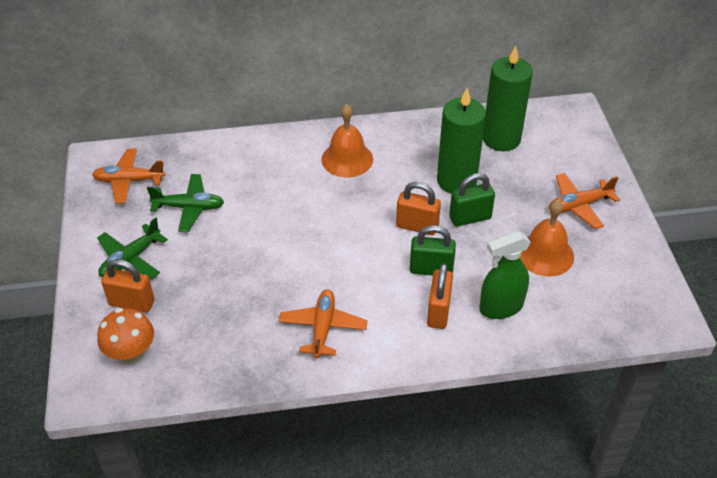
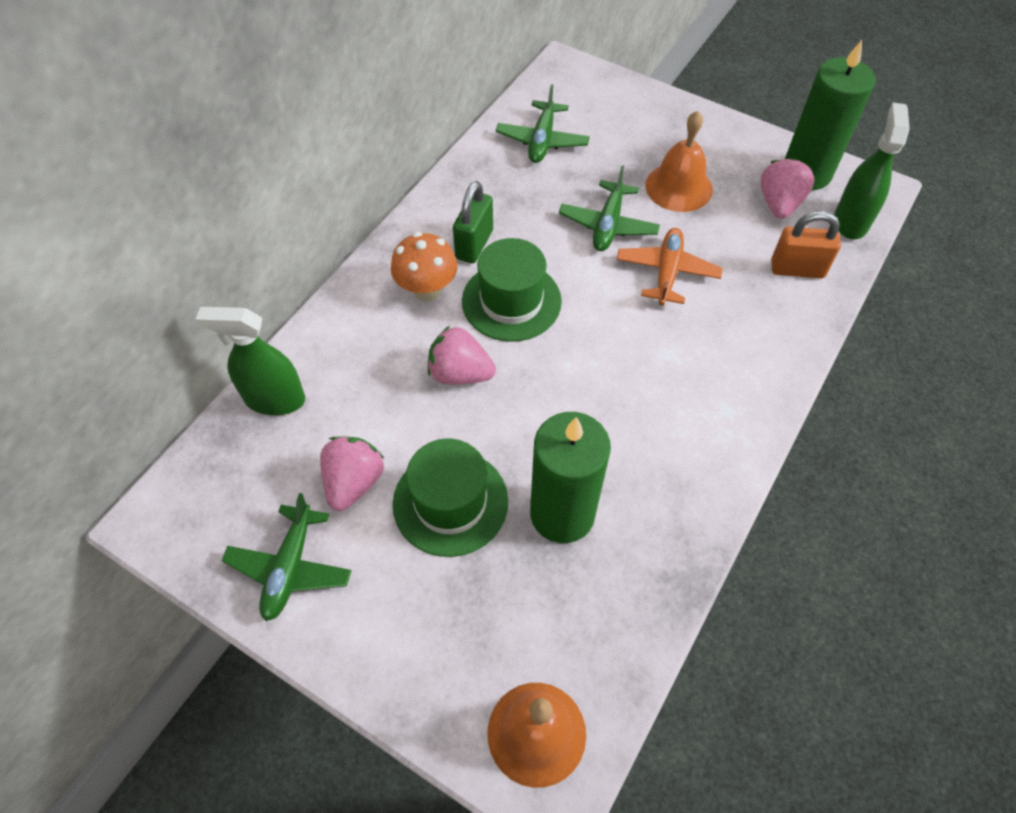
green hat: none = 0 -> [393,438,508,557] [462,238,562,342] = 2
green padlock: [410,225,456,276] [449,173,495,226] = 2 -> [453,181,493,264] = 1
green plane: [97,217,168,279] [147,174,224,232] = 2 -> [222,493,352,621] [496,84,590,163] [559,165,660,251] = 3
green spray bottle: [479,231,531,319] = 1 -> [195,307,305,415] [834,102,910,239] = 2
orange padlock: [101,259,155,312] [396,182,441,235] [427,263,453,329] = 3 -> [771,211,841,278] = 1
orange plane: [92,149,165,203] [279,289,368,358] [549,173,620,229] = 3 -> [616,228,723,306] = 1
pink strawberry: none = 0 -> [320,436,384,511] [428,326,496,385] [760,158,815,219] = 3

